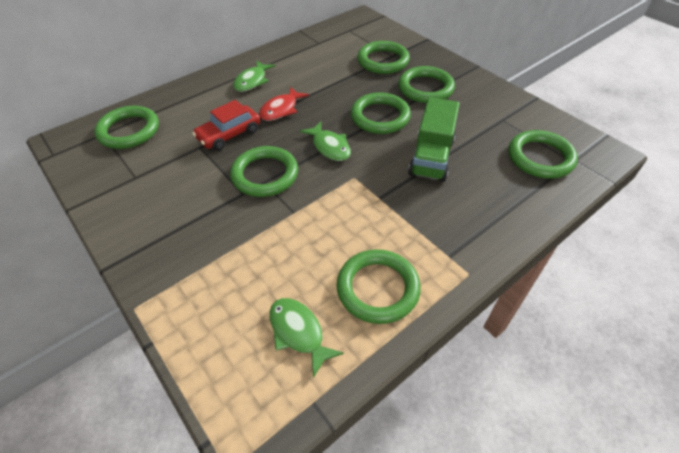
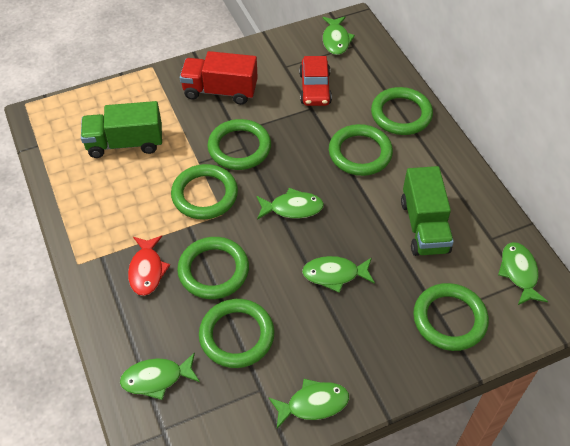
green fish: [233,60,275,92] [269,298,344,378] [300,121,351,161] = 3 -> [120,352,200,400] [256,188,324,220] [268,379,349,428] [302,256,375,293] [322,17,355,55] [498,242,548,305] = 6
green truck: [408,97,460,182] = 1 -> [81,101,162,158] [401,166,454,256] = 2
red truck: none = 0 -> [180,51,258,105] = 1

